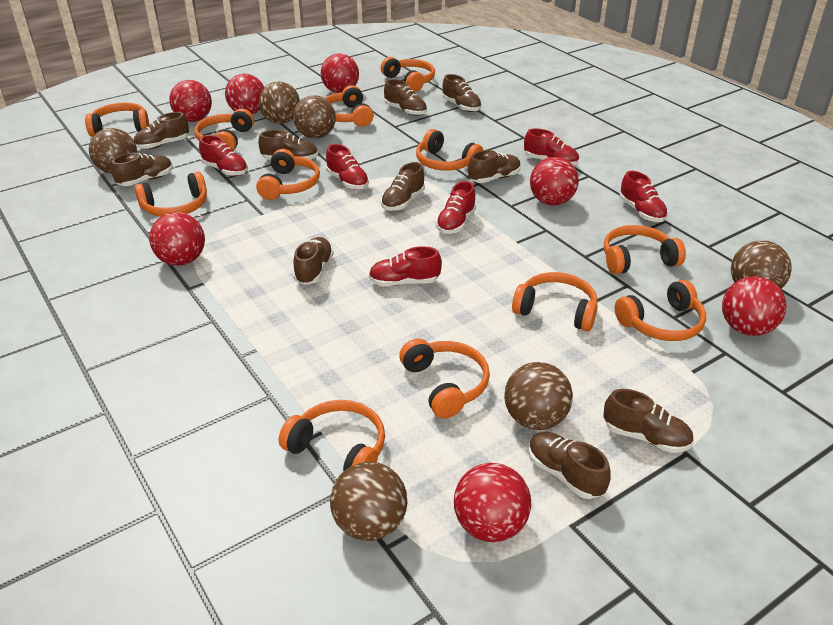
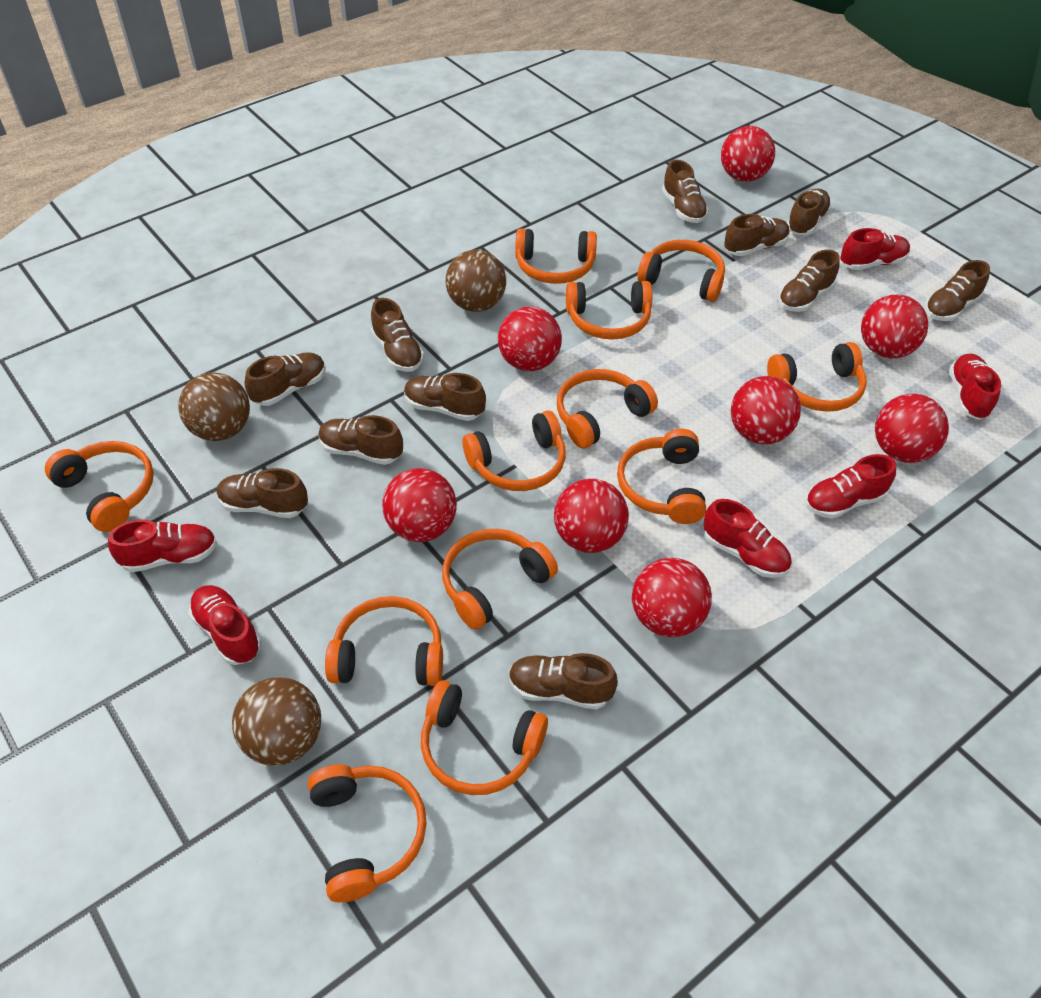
brown ball: [89,128,137,174] [259,81,300,124] [293,95,336,139] [330,462,407,541] [504,362,573,430] [731,240,792,289] = 6 -> [179,372,250,441] [232,677,321,766] [446,250,506,312] = 3
brown shoe: [111,153,173,186] [134,112,189,149] [258,130,318,160] [293,237,334,285] [381,162,425,211] [384,79,427,116] [443,74,482,112] [468,150,521,183] [528,432,611,499] [604,389,694,453] = 10 -> [217,468,308,518] [245,352,326,406] [318,415,403,465] [371,298,424,372] [404,373,486,421] [509,653,618,709] [662,160,708,223] [724,214,790,256] [778,249,839,312] [787,189,832,235] [924,260,990,321] = 11
red ball: [149,212,205,266] [169,80,212,122] [225,74,264,114] [321,53,359,93] [454,463,531,542] [530,157,579,206] [722,276,787,336] = 7 -> [382,468,457,542] [498,307,562,371] [554,479,629,553] [632,558,712,637] [721,126,775,182] [731,376,801,445] [861,294,928,358] [875,394,949,463] = 8

